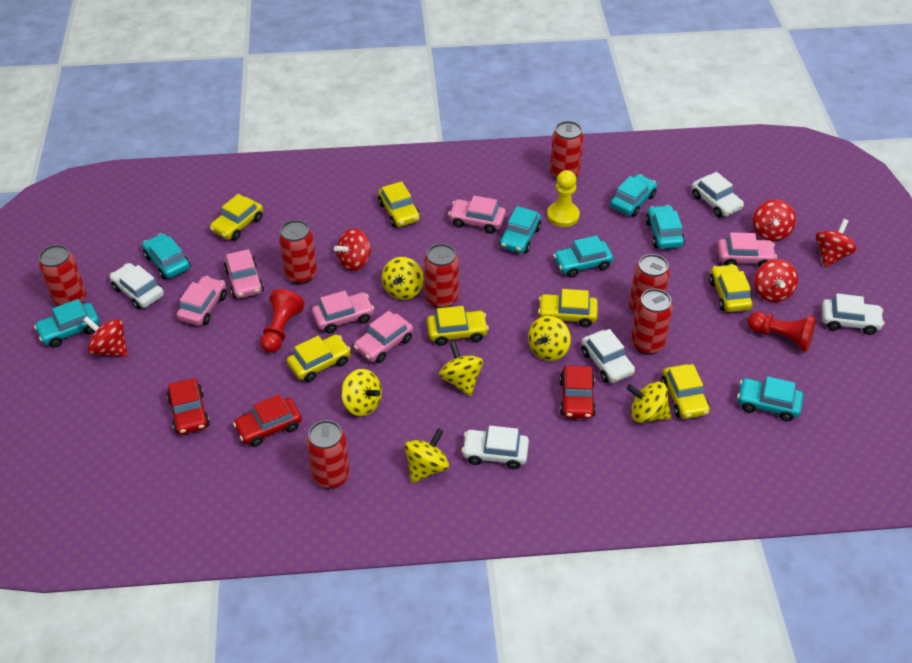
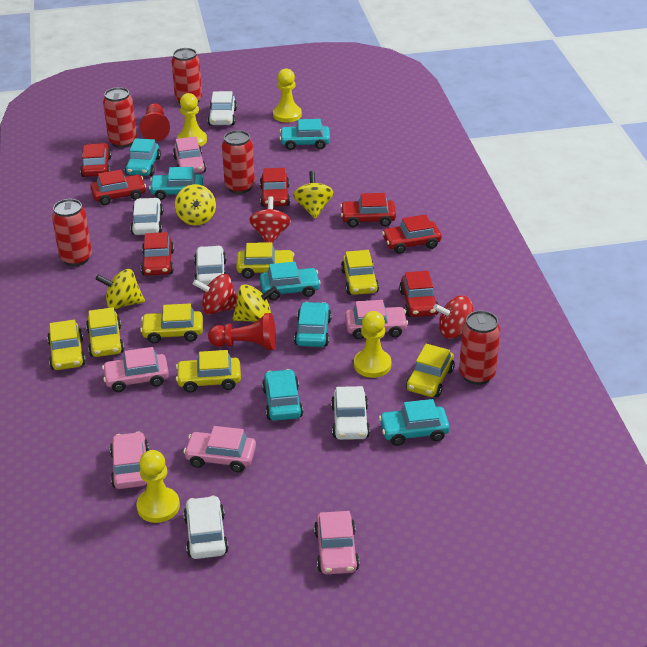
red can: [39,245,86,306] [279,220,317,284] [306,420,350,489] [424,244,459,308] [550,121,584,180] [629,254,670,314] [631,289,673,355] = 7 -> [52,199,92,266] [103,87,137,148] [171,48,202,104] [222,130,255,194] [459,311,501,385] = 5
red car: [167,378,210,435] [233,394,302,447] [560,365,596,419] = 3 -> [80,143,112,177] [90,170,146,205] [141,232,174,276] [260,168,290,207] [340,193,396,227] [382,215,441,254] [399,271,439,317] = 7
red spinning top: [83,317,128,357] [334,228,372,271] [753,200,796,241] [754,259,798,302] [815,219,857,267] = 5 -> [193,274,237,315] [249,196,291,243] [433,295,474,339] = 3
yellow pawn: [547,170,580,227] = 1 -> [137,450,180,523] [177,93,207,147] [273,68,302,122] [354,311,391,378] = 4
yellow spinning top: [341,369,382,416] [382,257,424,300] [405,428,449,483] [439,341,483,396] [528,316,571,361] [627,381,671,423] = 6 -> [96,269,145,309] [175,184,216,225] [233,284,277,322] [293,171,334,219] = 4

